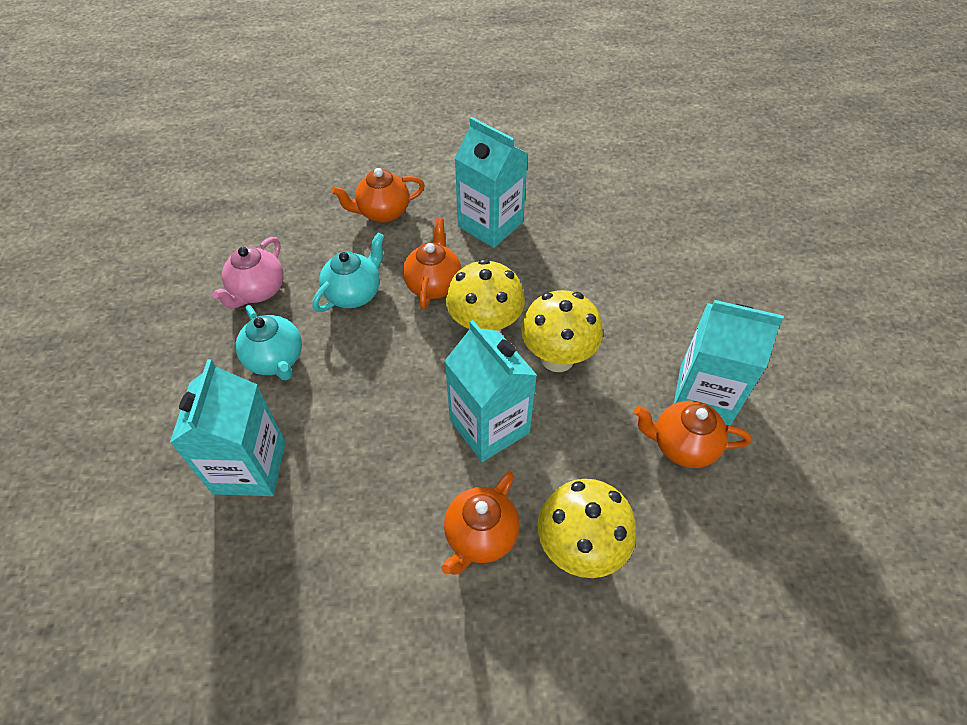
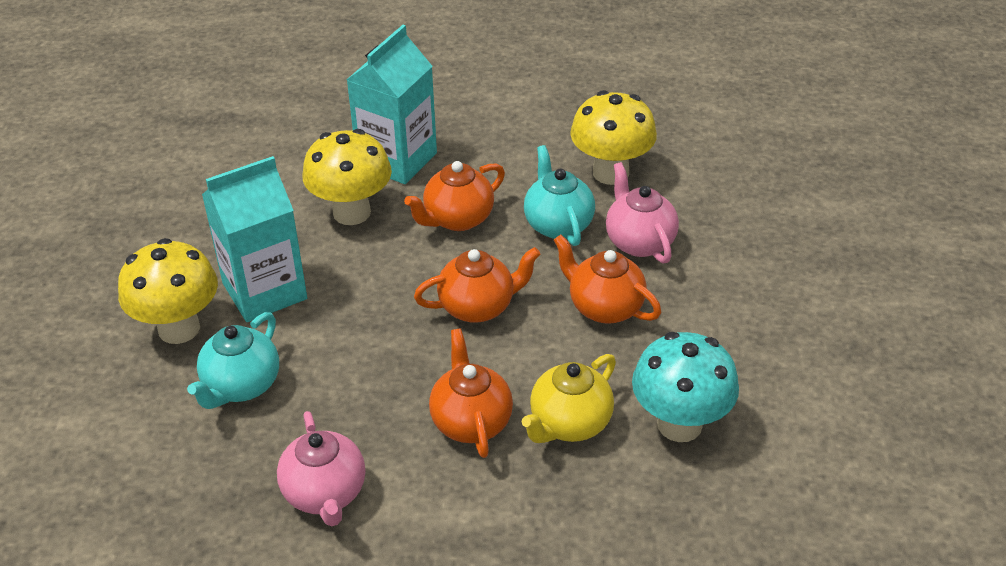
pink teapot: [212,237,284,309] = 1 -> [277,411,365,526] [606,162,679,264] = 2
turquoise carton: [170,359,286,496] [445,320,537,462] [455,117,528,248] [674,300,784,425] = 4 -> [202,156,307,322] [347,25,437,184] = 2
turquoise mushroom: none = 0 -> [632,332,739,442] = 1
yellow teapot: none = 0 -> [522,354,616,443] = 1

